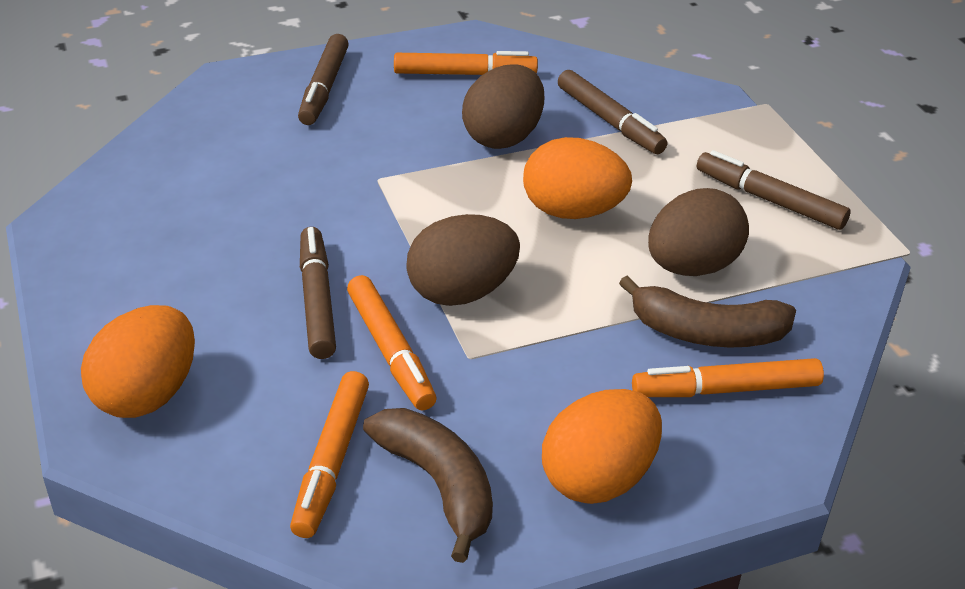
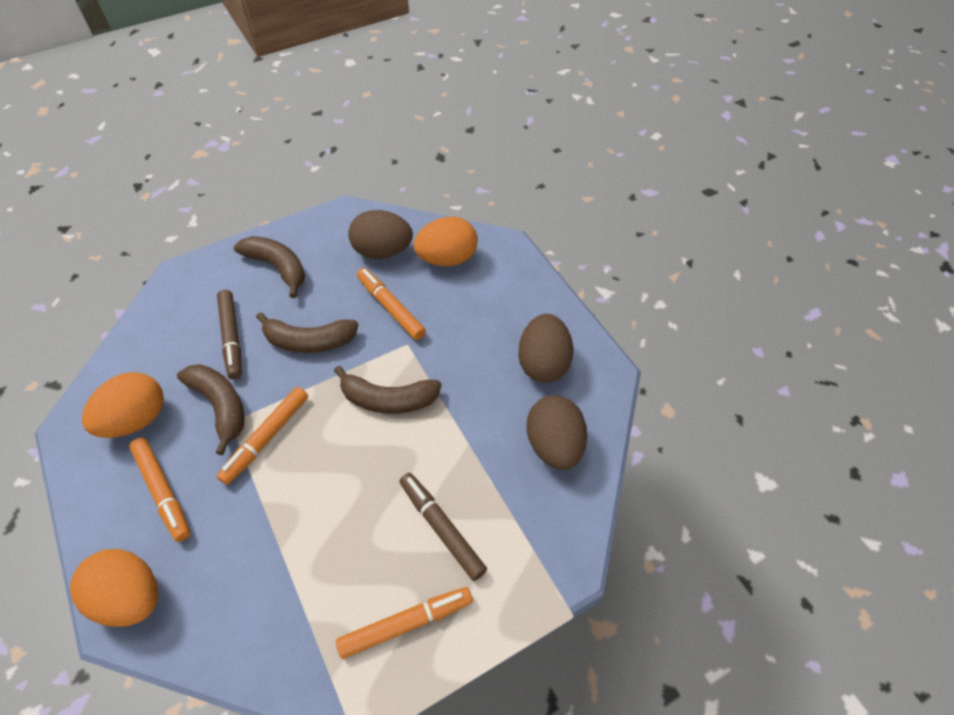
brown banana: [363,408,493,563] [619,275,796,348] = 2 -> [177,364,244,455] [234,236,305,298] [256,312,358,353] [334,366,442,414] = 4
brown marker: [298,34,349,125] [300,227,336,359] [558,70,667,154] [697,150,851,230] = 4 -> [217,290,242,379] [399,473,487,581] = 2

